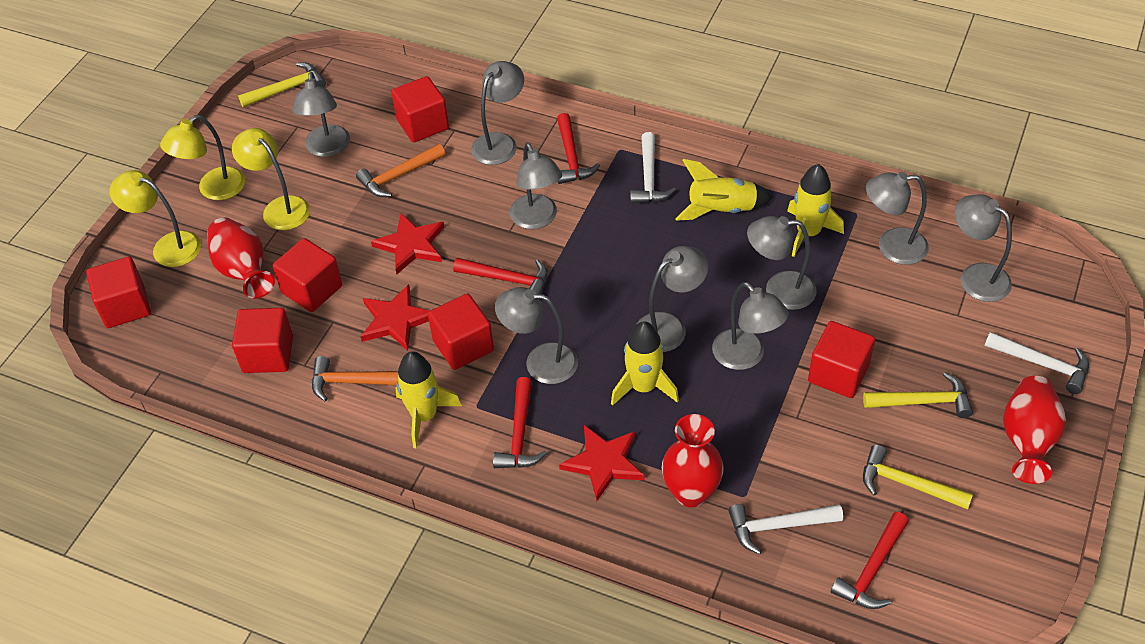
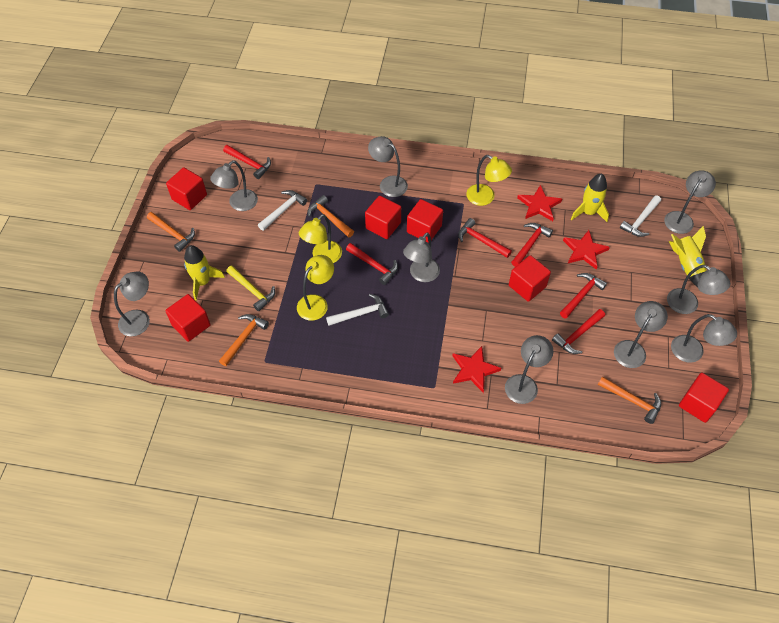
orange hammer: [312,356,398,402] [356,144,445,197] = 2 -> [147,212,195,252] [219,314,269,366] [308,195,354,238] [598,376,661,424] = 4
red hammer: [453,258,548,294] [493,377,547,468] [557,113,600,184] [831,512,909,609] = 4 -> [223,145,271,179] [346,243,398,285] [458,218,512,258] [511,223,553,267] [552,309,605,354] [560,273,607,319] = 6
red vase: [207,217,275,299] [662,414,724,507] [1003,376,1066,484] = 3 -> none = 0
yellow hammer: [238,62,326,107] [863,372,973,418] [863,445,973,510] = 3 -> [226,266,275,311] = 1
yellow rocket: [395,351,462,449] [611,321,679,406] [675,159,773,221] [787,164,844,257] = 4 -> [184,245,225,300] [571,173,609,222] [669,226,707,287] = 3

